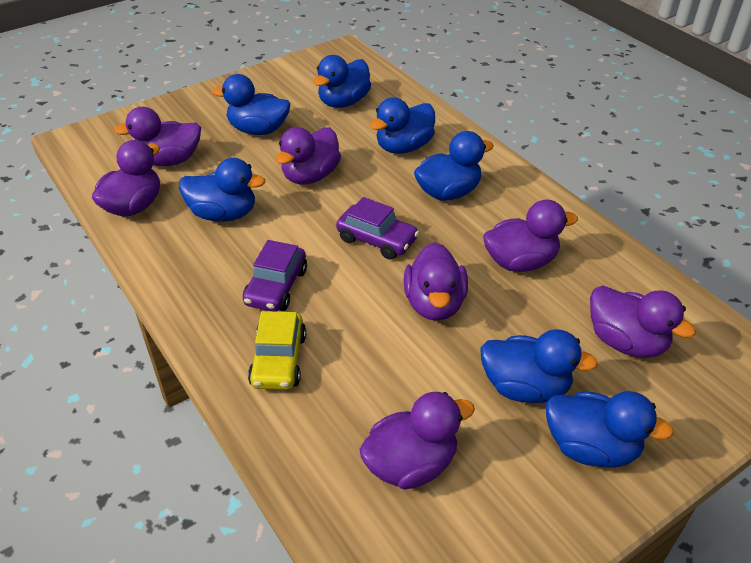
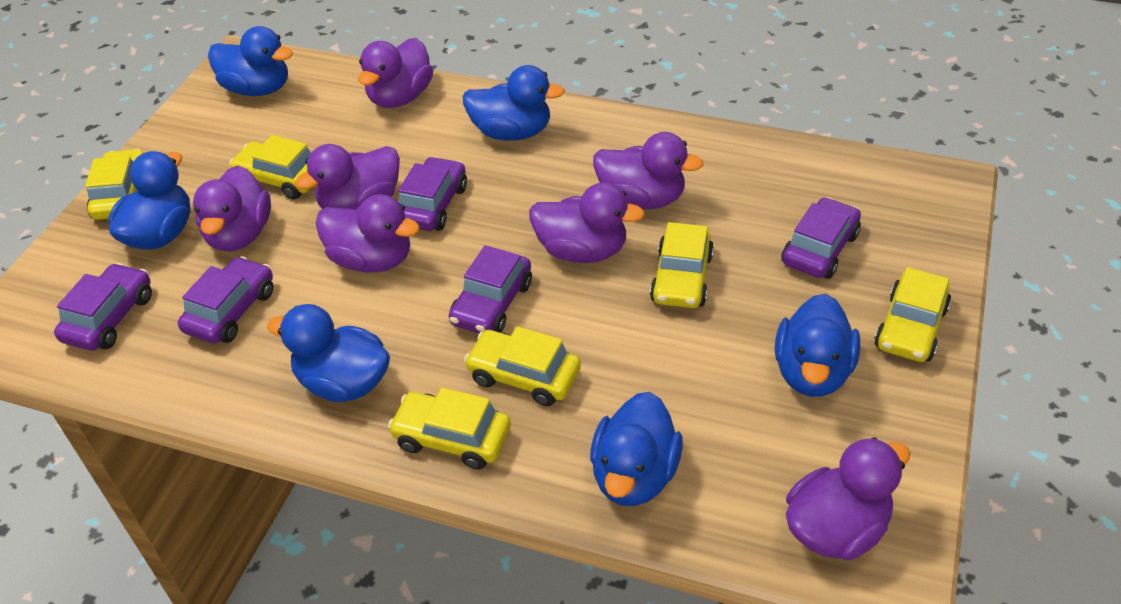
blue duck: [179,158,265,222] [212,74,290,135] [313,55,371,108] [370,97,435,154] [414,131,494,201] [480,329,598,403] [546,391,674,468] = 7 -> [109,151,191,250] [208,26,293,96] [267,304,390,402] [462,65,565,141] [590,392,683,506] [775,293,860,397] = 6
purple car: [243,240,307,311] [336,197,419,260] = 2 -> [54,263,152,351] [178,256,274,344] [398,156,467,231] [449,245,532,334] [781,197,861,279] = 5
yellow car: [248,311,306,390] = 1 -> [85,149,144,220] [229,135,311,200] [388,388,511,470] [464,326,581,406] [650,222,714,308] [874,267,951,362] = 6

